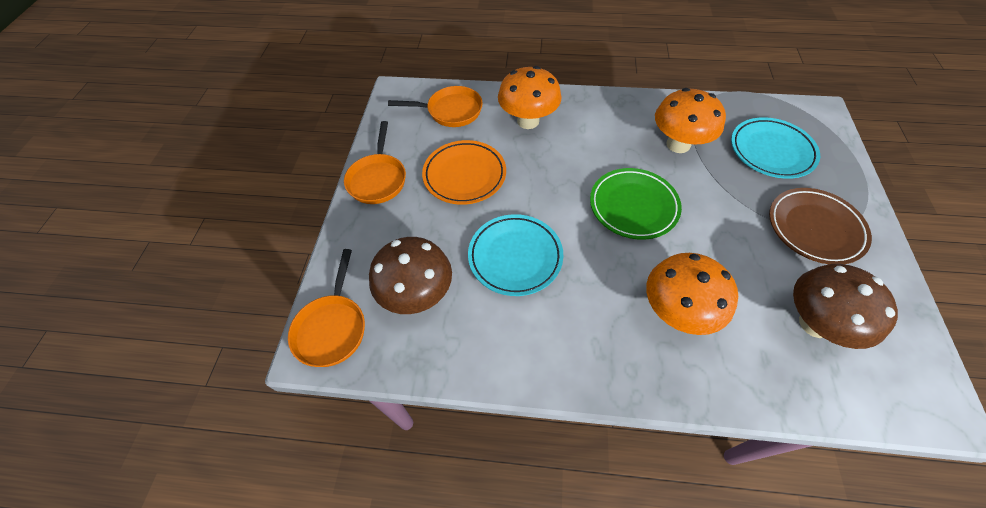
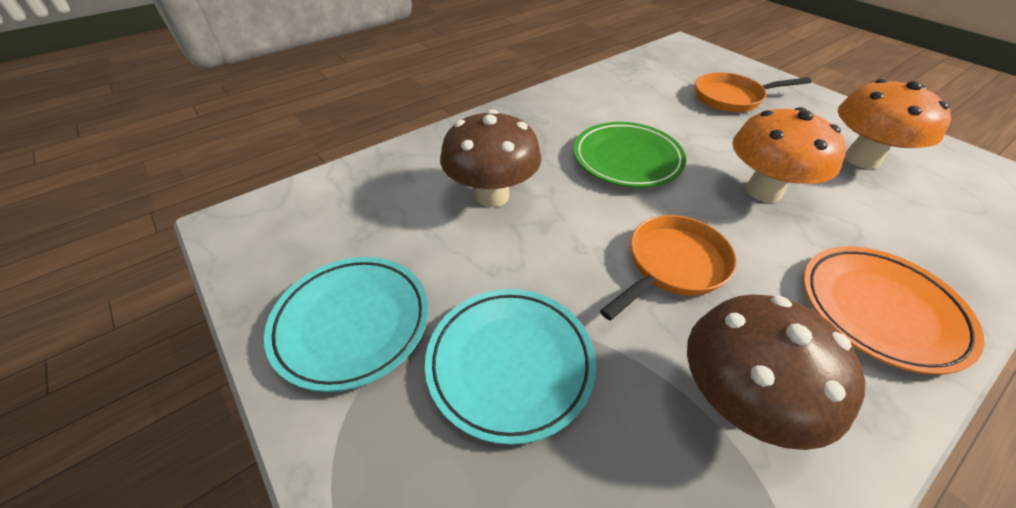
brown plate: [769,188,872,264] = 1 -> none = 0
orange mushroom: [498,66,562,129] [646,253,738,335] [655,88,726,153] = 3 -> [732,107,846,202] [838,79,951,169] = 2
orange pan: [288,249,365,367] [344,121,406,204] [388,86,483,127] = 3 -> [600,215,737,320] [695,72,812,112] = 2

